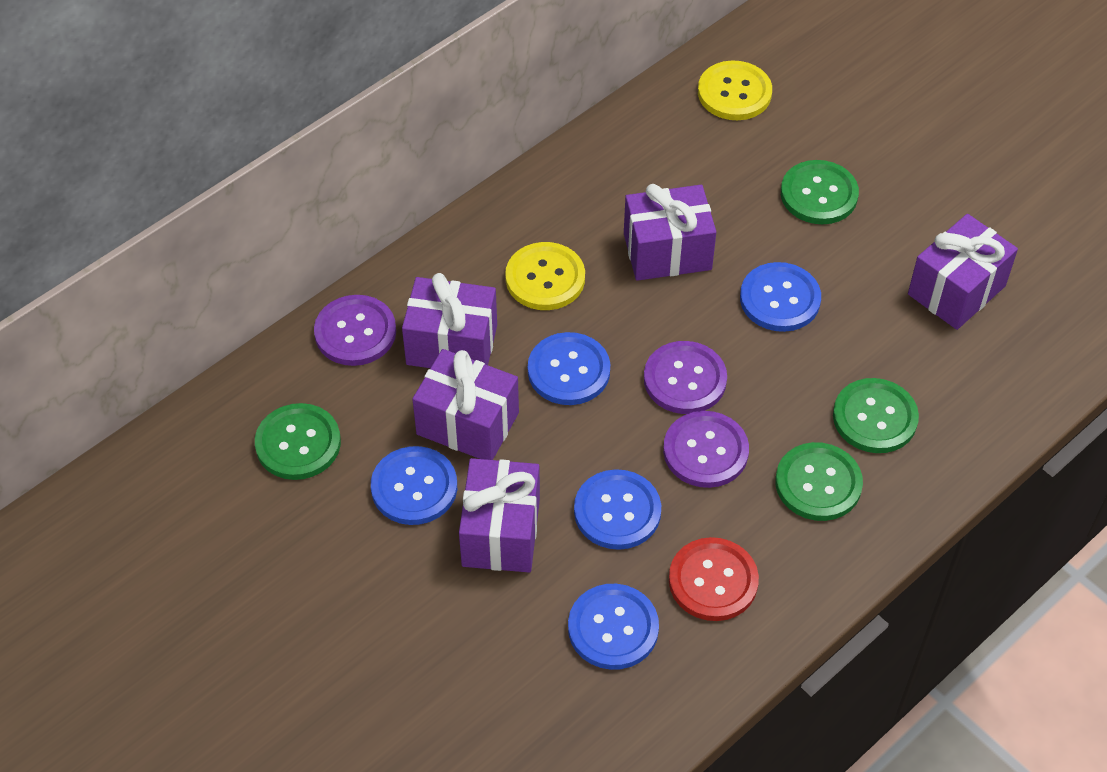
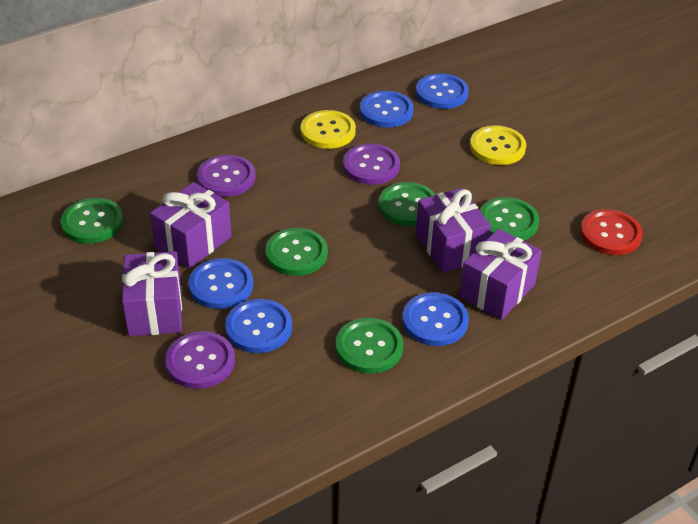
green button: [255,403,341,480] [775,442,863,521] [781,160,859,224] [833,378,919,453] = 4 -> [61,198,123,243] [265,228,328,276] [336,318,403,374] [379,182,436,226] [480,197,539,241] = 5
purple gift: [402,273,497,368] [412,349,519,460] [459,458,540,573] [624,184,716,281] [908,214,1018,330] = 5 -> [122,251,182,336] [150,182,232,269] [416,188,491,273] [459,229,542,320] = 4

